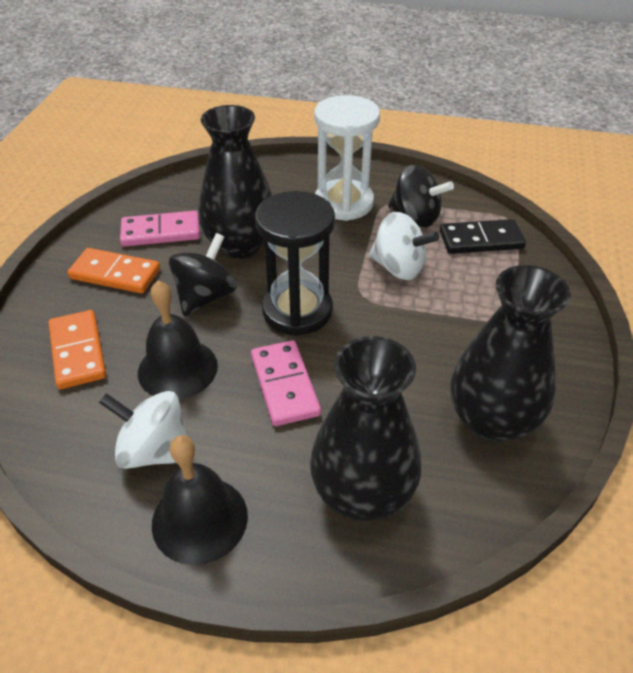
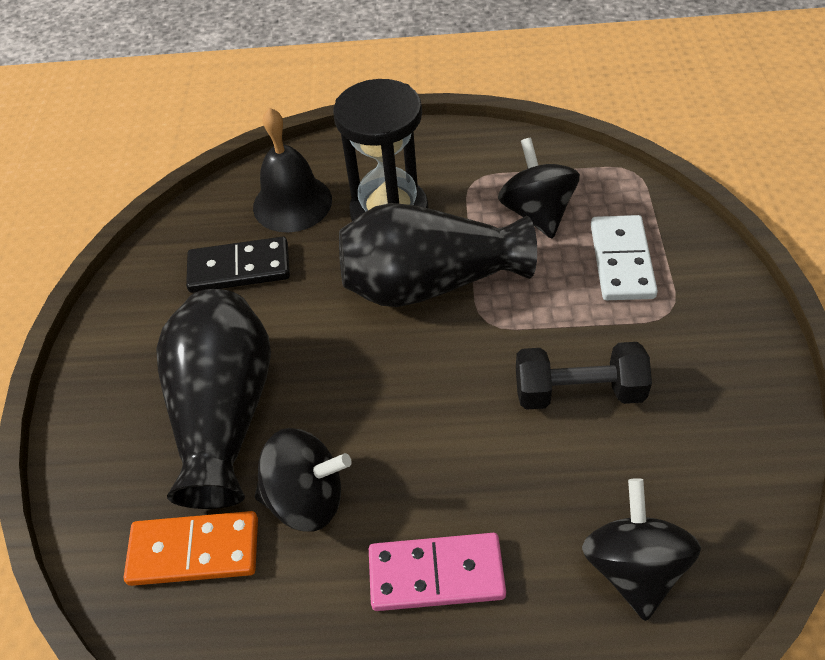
black bell: [138,281,218,400] [152,435,248,565] = 2 -> [253,107,332,232] = 1
black dumbbell: none = 0 -> [516,342,652,410] = 1
black spinning top: [169,233,237,316] [388,164,454,227] = 2 -> [255,428,352,532] [498,138,580,239] [582,478,701,621] = 3
black vase: [198,105,273,259] [310,336,421,522] [450,265,571,442] = 3 -> [156,289,271,509] [339,203,537,307] = 2
orange domino: [49,310,106,389] [67,248,160,293] = 2 -> [124,511,258,586] = 1
pink domino: [120,211,200,247] [251,340,321,426] = 2 -> [369,533,506,611] = 1
white domino: none = 0 -> [591,215,658,300] = 1
white hourglass: [314,95,380,221] = 1 -> none = 0
white spinning top: [99,391,187,469] [368,212,439,280] = 2 -> none = 0

